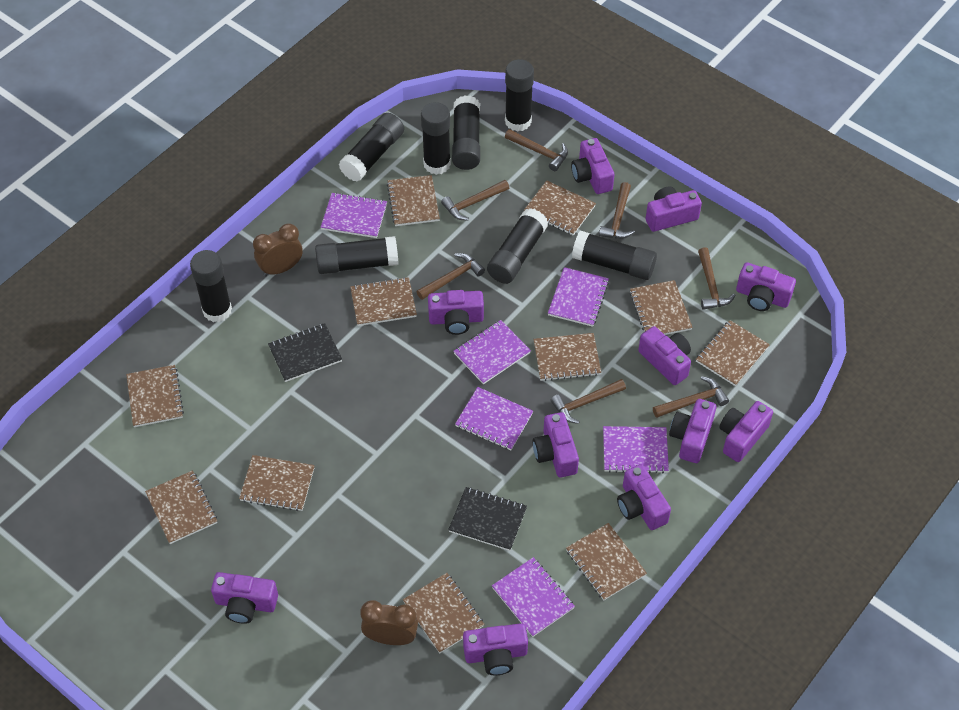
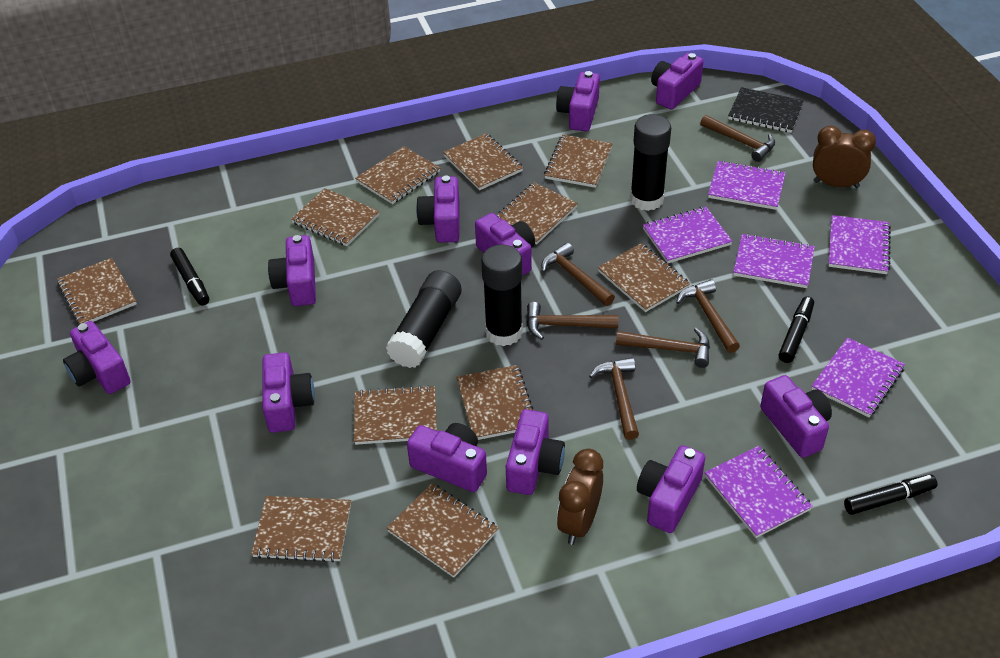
black glue stick: [190,250,232,322] [315,236,399,274] [339,113,404,182] [421,102,451,175] [452,95,480,170] [487,208,548,284] [505,59,534,132] [572,231,657,280] = 8 -> [386,270,462,368] [481,244,523,346] [630,114,671,211] = 3
black marker: none = 0 -> [170,248,209,305] [779,296,814,363] [844,474,938,515] = 3
black notebook: [268,323,342,382] [448,487,527,551] = 2 -> [728,87,804,133] = 1
brown hammer: [417,253,485,300] [441,180,509,220] [505,129,568,171] [551,379,626,424] [599,182,635,239] [653,376,729,418] [698,247,735,310] = 7 -> [527,302,619,340] [541,243,615,306] [589,357,639,440] [616,328,710,368] [676,279,740,353] [700,115,775,162] = 6

